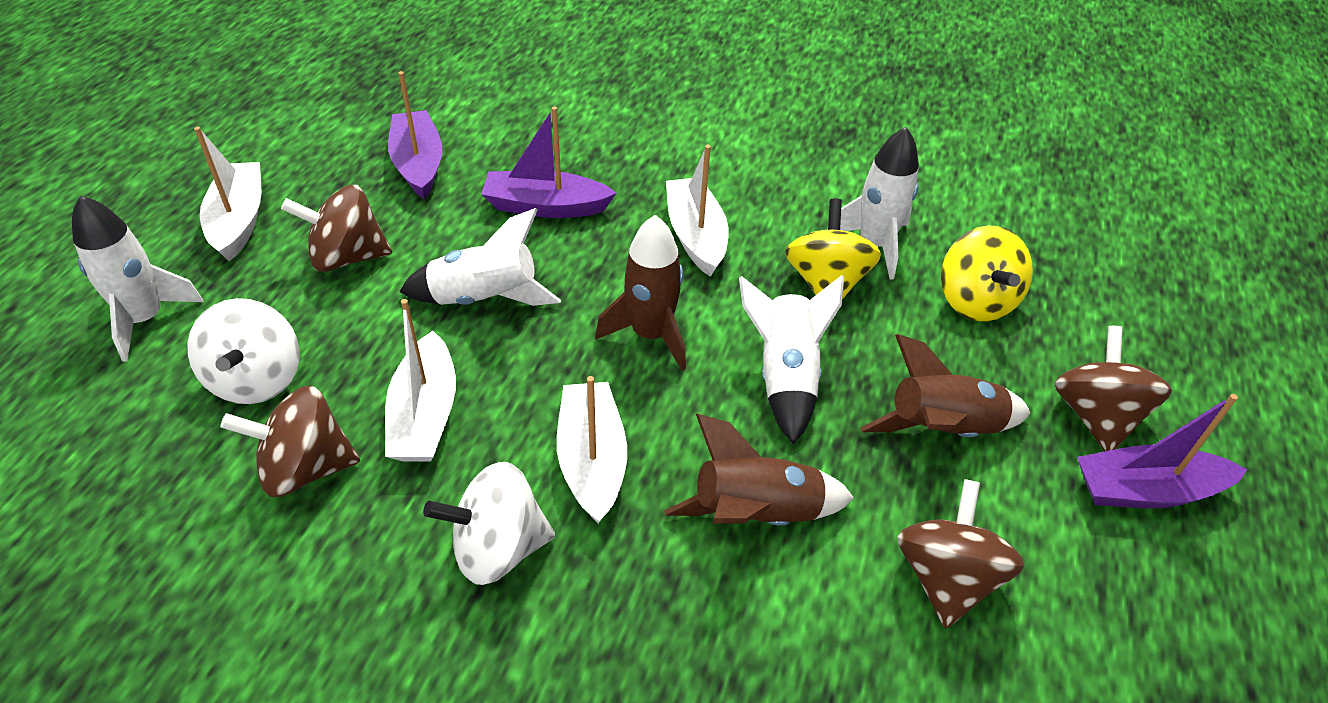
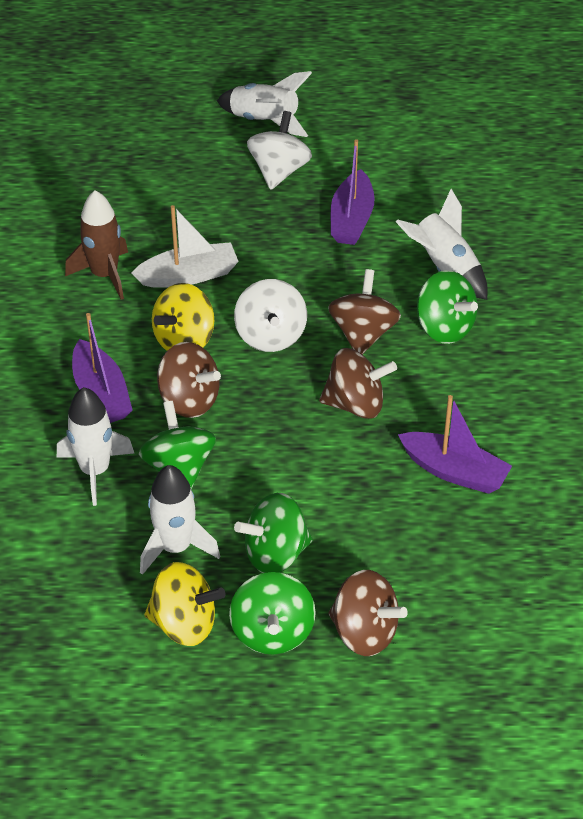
brown rocket: [595,215,686,371] [664,414,854,525] [860,334,1030,437] = 3 -> [65,190,128,300] = 1
green spinning top: none = 0 -> [139,401,216,490] [229,572,316,655] [234,493,313,573] [417,270,478,344] = 4
white boat: [194,127,261,261] [385,299,456,462] [557,376,627,524] [666,145,729,277] = 4 -> [132,205,239,288] = 1

